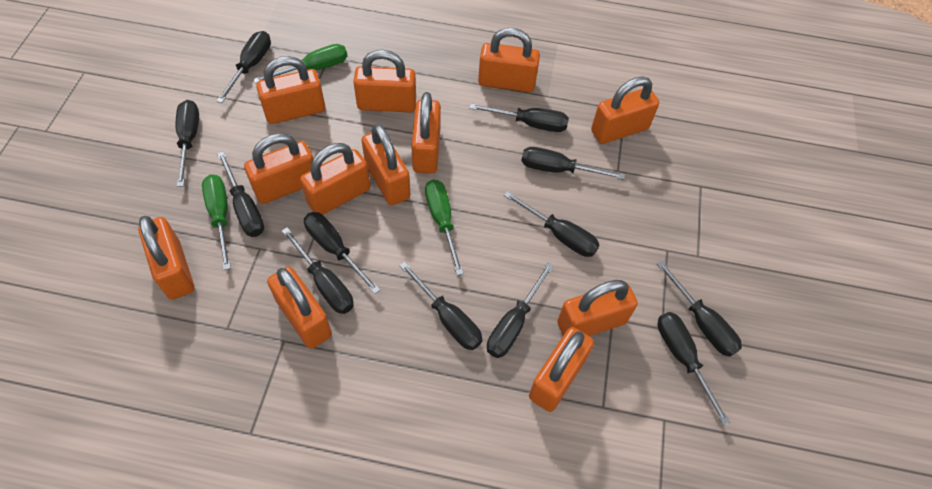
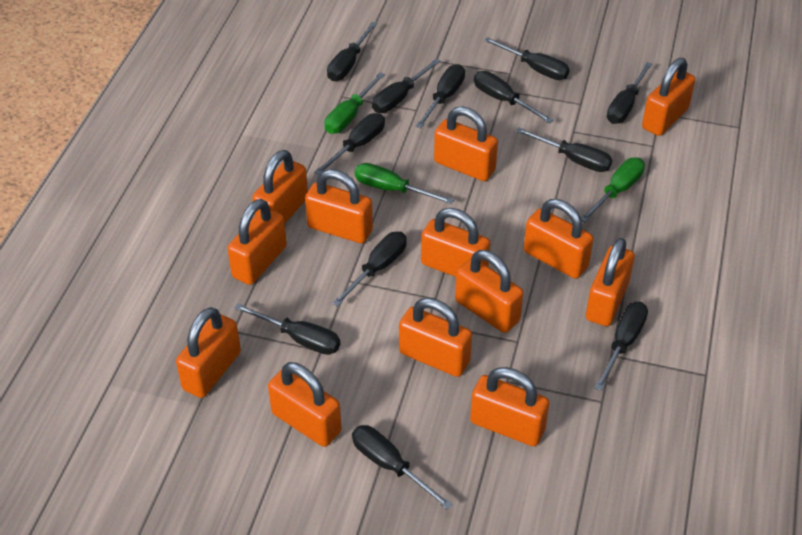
orange padlock: [138,216,194,300] [244,133,313,204] [256,56,325,124] [267,266,332,349] [300,143,370,215] [353,50,416,112] [362,124,410,205] [411,92,441,174] [478,28,540,92] [529,327,594,412] [557,280,638,336] [591,76,659,144] = 12 -> [176,307,241,398] [227,199,287,285] [252,150,308,223] [268,362,341,447] [305,169,373,243] [399,298,472,377] [421,208,490,277] [434,106,498,181] [455,250,523,333] [470,367,549,446] [524,199,594,279] [586,238,635,326] [642,58,695,136] = 13

